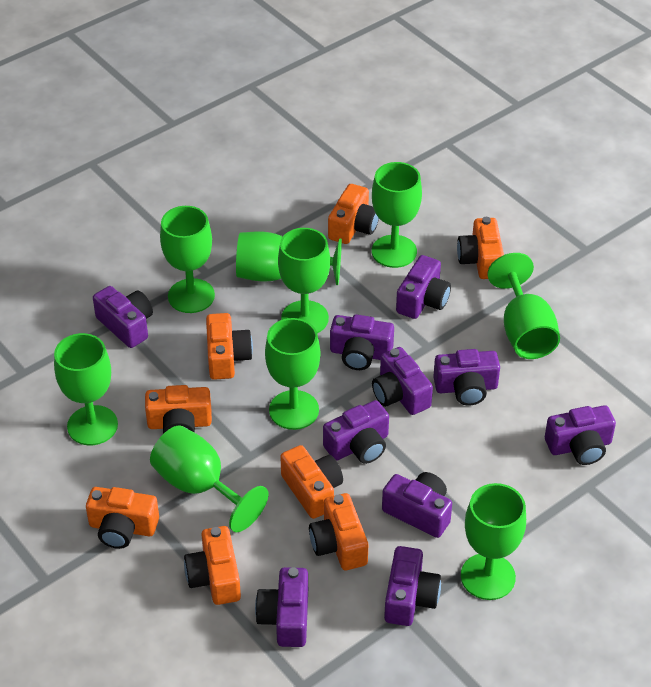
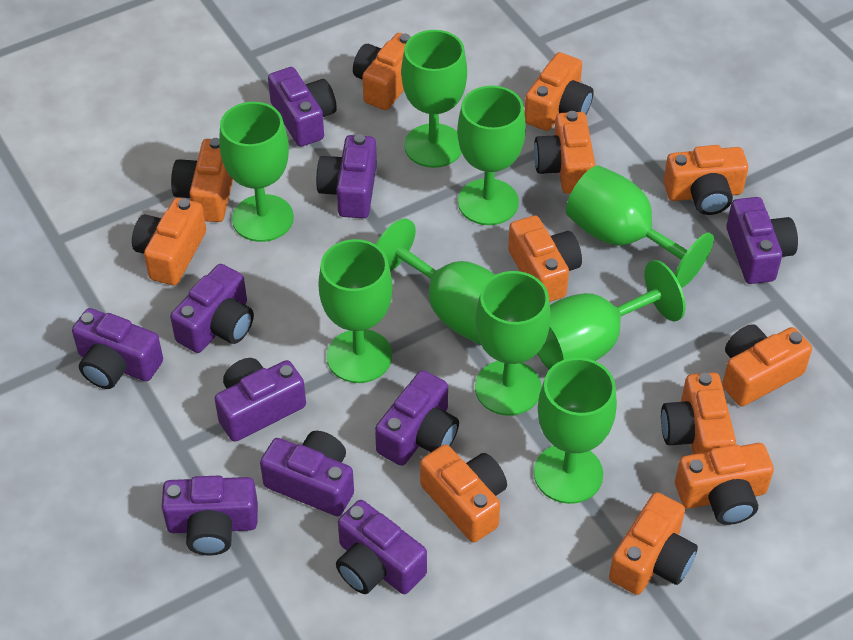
orange camera: [86,487,159,549] [145,385,212,434] [184,526,241,605] [206,313,253,380] [280,445,343,519] [309,493,368,570] [328,184,379,244] [457,217,504,279] = 8 -> [132,198,206,285] [171,138,233,222] [353,33,411,110] [420,444,507,542] [508,215,582,302] [524,52,594,131] [534,111,595,194] [609,492,698,595] [661,373,736,454] [663,145,748,215] [675,443,774,525] [722,324,812,406] = 12

